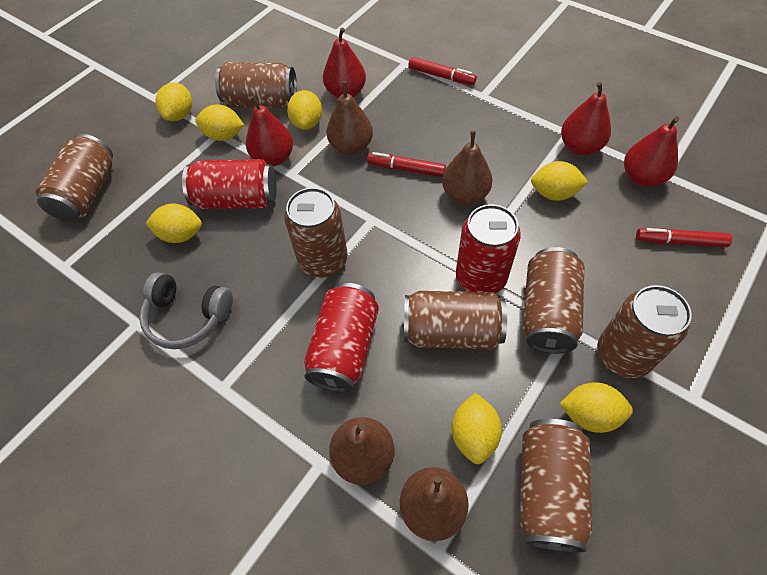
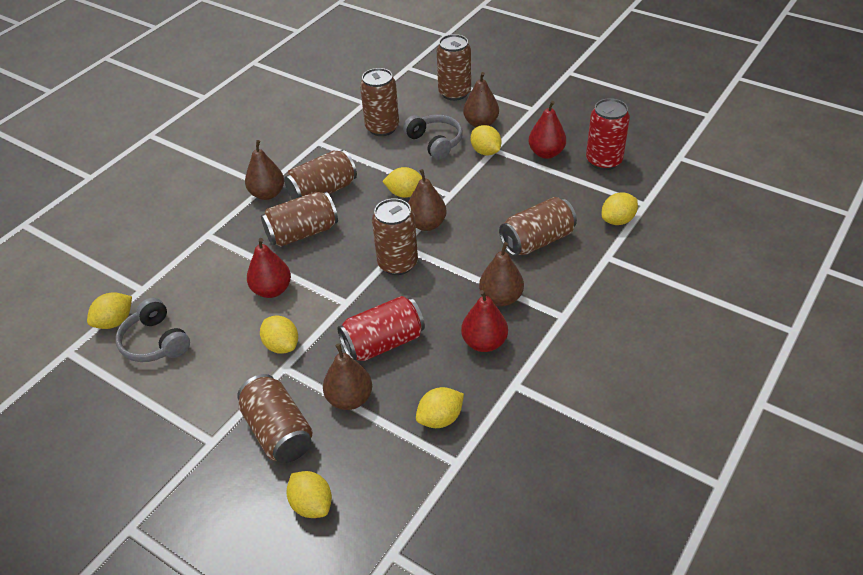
brown pear: [327,81,373,155] [329,417,394,485] [400,467,469,541] [442,131,492,205] = 4 -> [245,140,284,200] [323,343,372,410] [408,169,447,231] [463,72,499,127] [479,242,524,306] = 5
grey headphones: [139,272,233,349] = 1 -> [116,298,190,362] [403,115,463,160] = 2
red can: [182,159,277,209] [304,283,379,392] [456,204,521,294] = 3 -> [337,296,425,361] [586,98,630,170] = 2
red marker: [367,152,446,177] [408,57,477,85] [636,228,732,247] = 3 -> none = 0
red pear: [246,95,293,166] [323,28,366,98] [561,82,611,155] [624,116,680,187] = 4 -> [247,238,291,298] [461,290,508,352] [529,101,566,159] = 3

